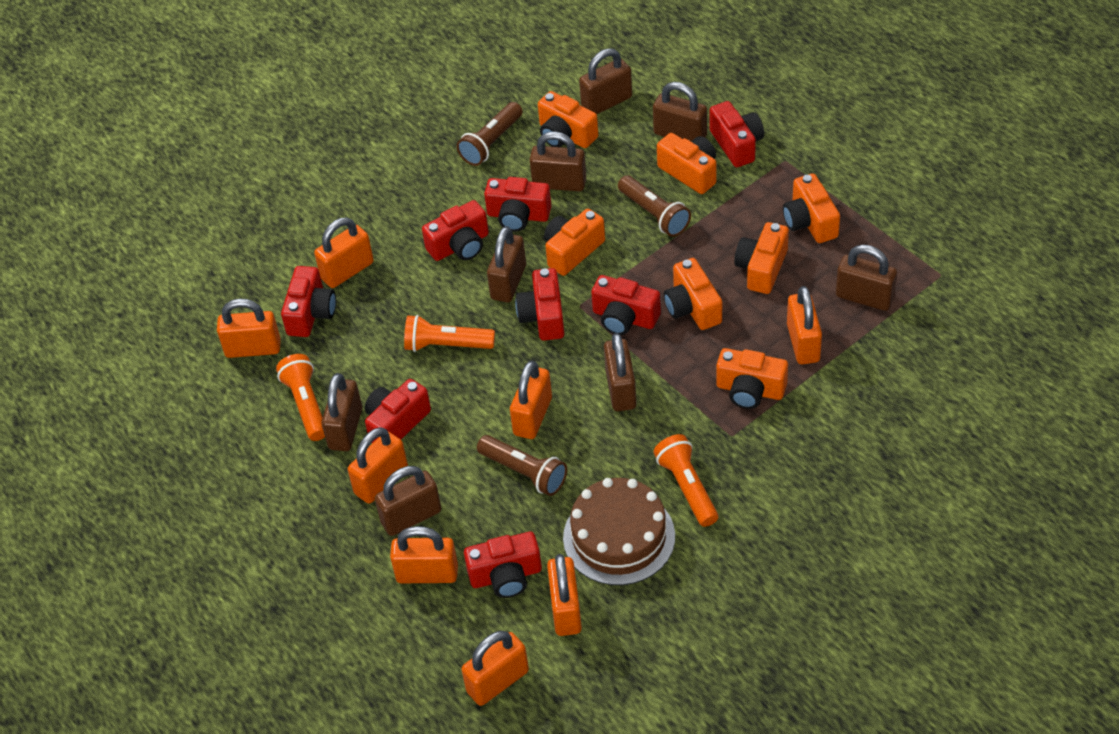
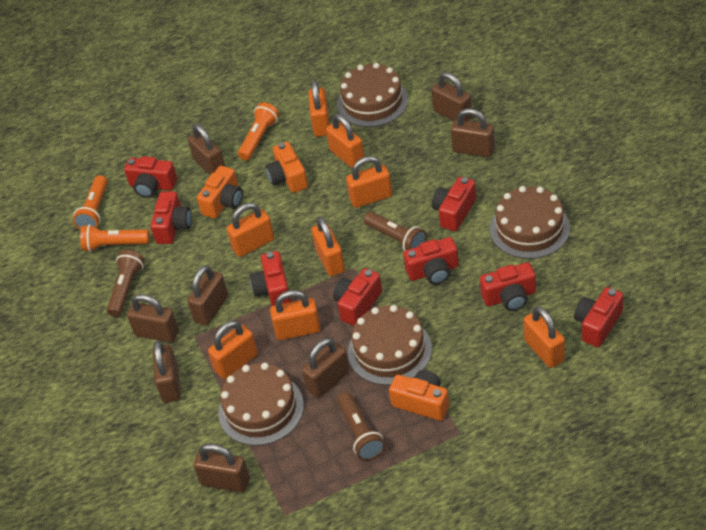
brown cake: [563,478,675,585] = 1 -> [218,363,304,446] [337,63,408,127] [348,305,432,385] [490,186,570,259] = 4
orange camera: [538,91,598,148] [544,209,605,276] [657,133,716,194] [664,258,722,330] [716,348,788,409] [734,222,789,294] [783,173,840,243] = 7 -> [197,166,243,218] [266,142,308,193] [389,370,449,421] = 3

